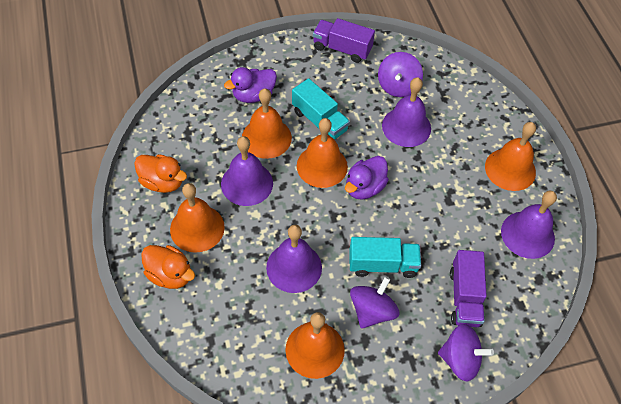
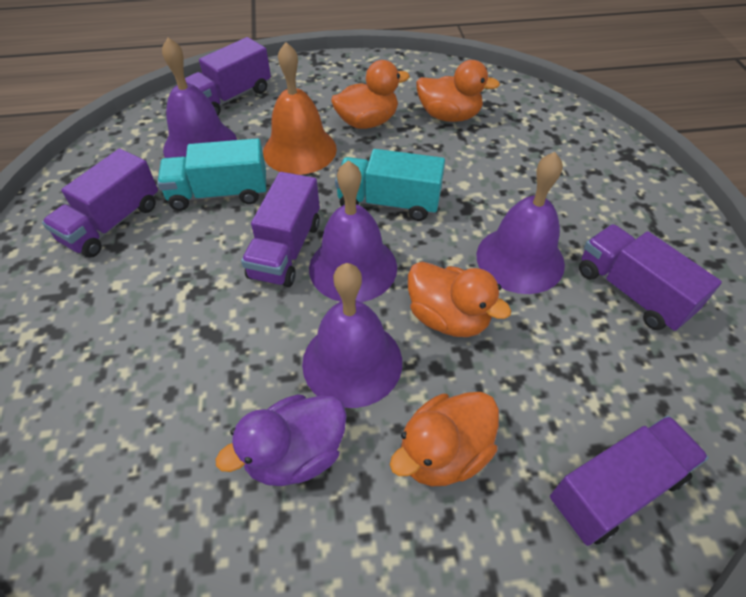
orange bell: [170,183,225,253] [242,89,292,159] [285,312,345,379] [297,118,348,188] [485,122,536,191] = 5 -> [263,42,337,175] = 1
orange duck: [134,154,187,193] [141,245,195,289] = 2 -> [331,60,410,129] [390,392,499,486] [408,262,511,337] [416,60,500,122] = 4
purple duck: [224,67,277,103] [345,156,389,200] = 2 -> [216,394,347,486] = 1
purple spinning top: [350,276,399,329] [378,52,423,97] [438,324,494,381] = 3 -> none = 0
purple truck: [313,18,375,63] [450,250,487,327] = 2 -> [42,148,158,258] [185,37,271,115] [241,172,320,287] [550,416,709,546] [579,224,722,331] = 5

